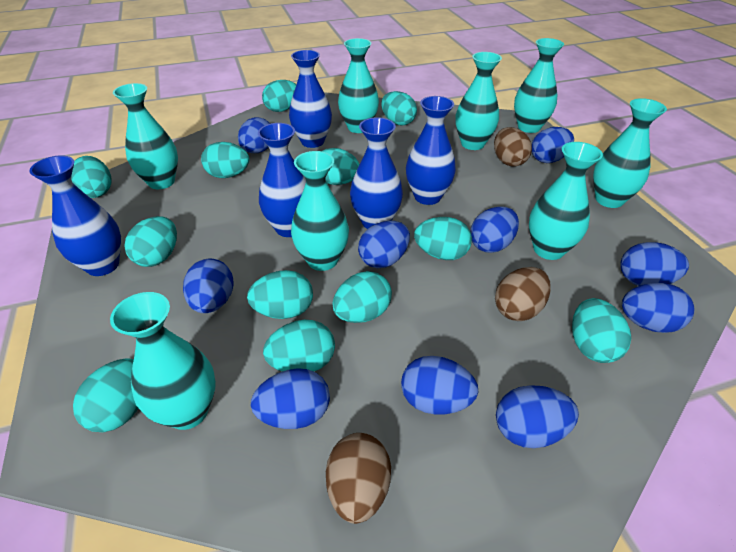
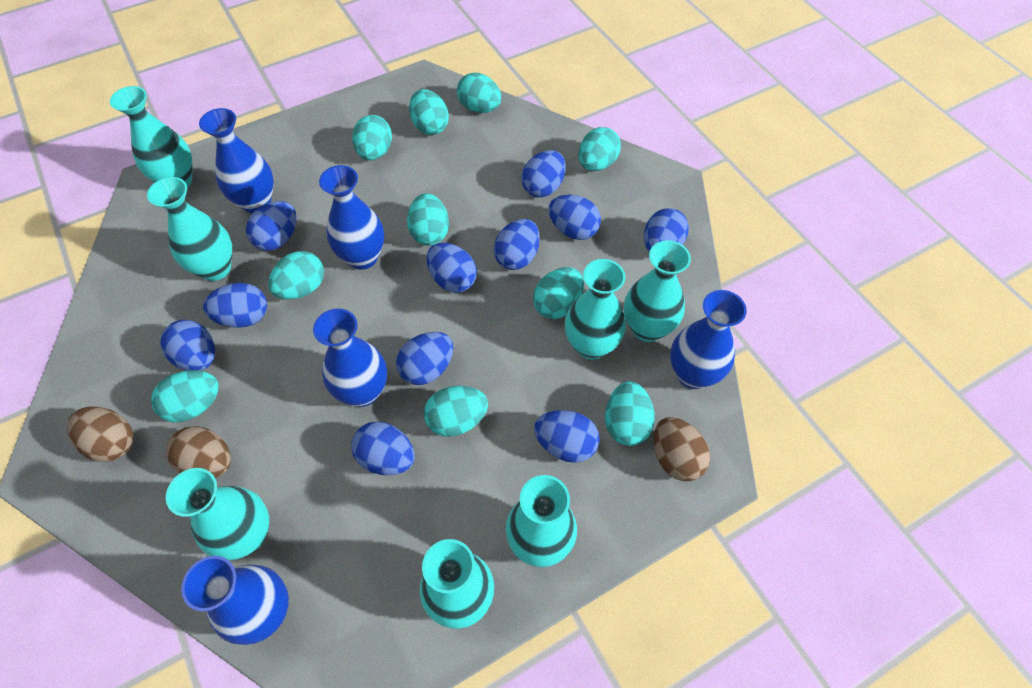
blue egg: [183,258,234,313] [238,117,270,153] [251,368,330,429] [358,221,410,268] [401,356,478,415] [470,206,519,253] [496,385,579,448] [532,127,574,163] [620,242,689,286] [622,283,694,333] = 10 -> [160,320,215,371] [203,283,267,328] [246,201,297,251] [351,422,415,475] [396,332,453,385] [427,243,477,293] [494,219,540,270] [521,150,566,198] [534,410,600,463] [549,195,601,240] [644,208,689,252] = 11
turquoise egg: [71,156,111,198] [73,358,138,432] [124,216,177,267] [201,142,249,178] [247,270,313,319] [262,80,296,112] [263,320,335,372] [322,148,359,185] [332,271,392,323] [381,91,417,125] [414,217,472,260] [572,298,631,363] = 12 -> [151,370,219,422] [268,251,324,299] [352,115,392,160] [407,193,449,246] [409,89,449,135] [424,386,488,437] [457,73,502,113] [533,267,584,319] [578,127,621,171] [605,381,655,446] = 10
turquoise vase: [110,292,216,430] [113,83,178,189] [291,151,349,271] [338,38,379,133] [456,52,502,150] [514,38,564,133] [529,142,603,260] [593,98,667,208] = 8 -> [110,86,193,187] [147,177,232,281] [166,468,269,560] [419,539,494,629] [506,475,577,567] [565,259,626,360] [624,240,691,342] = 7

